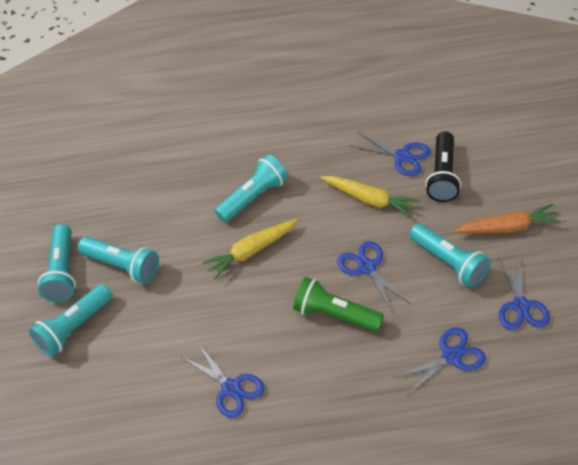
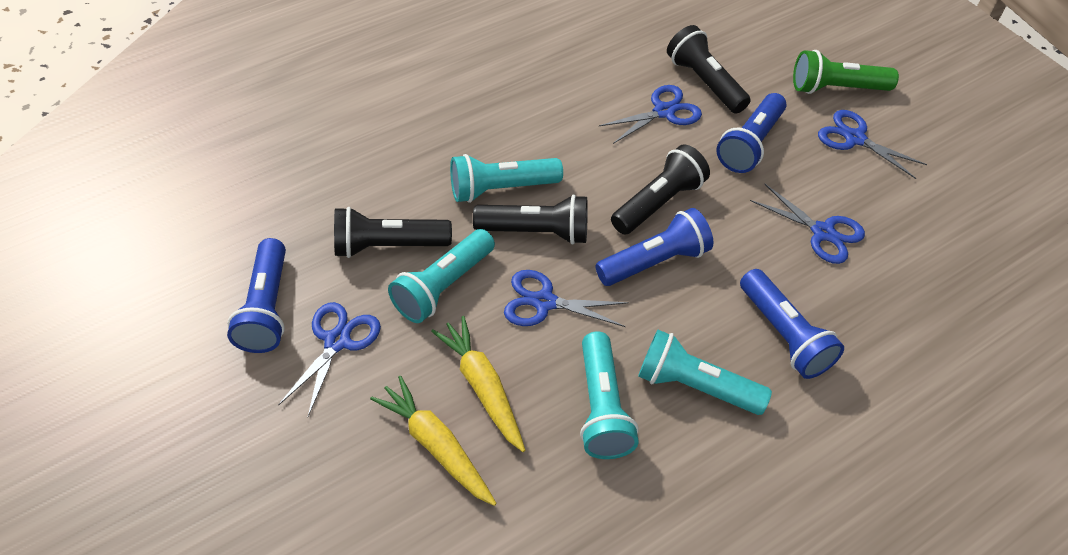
black flashlight: [425,131,461,202] = 1 -> [334,207,452,258] [473,194,588,245] [611,144,710,235] [667,25,751,114] = 4
blue flashlight: none = 0 -> [227,238,286,353] [595,208,713,286] [716,93,786,173] [740,269,844,379] = 4
orange carrot: [454,204,561,233] = 1 -> none = 0
turquoise flashlight: [29,284,112,357] [38,224,76,302] [78,237,159,284] [215,154,288,222] [409,223,491,288] = 5 -> [388,229,495,323] [450,154,563,203] [580,331,639,459] [638,330,772,415] = 4

